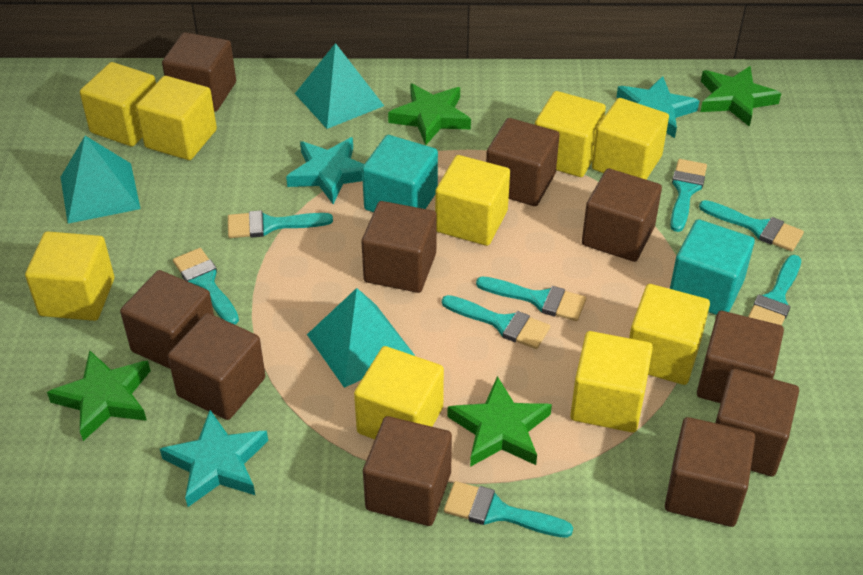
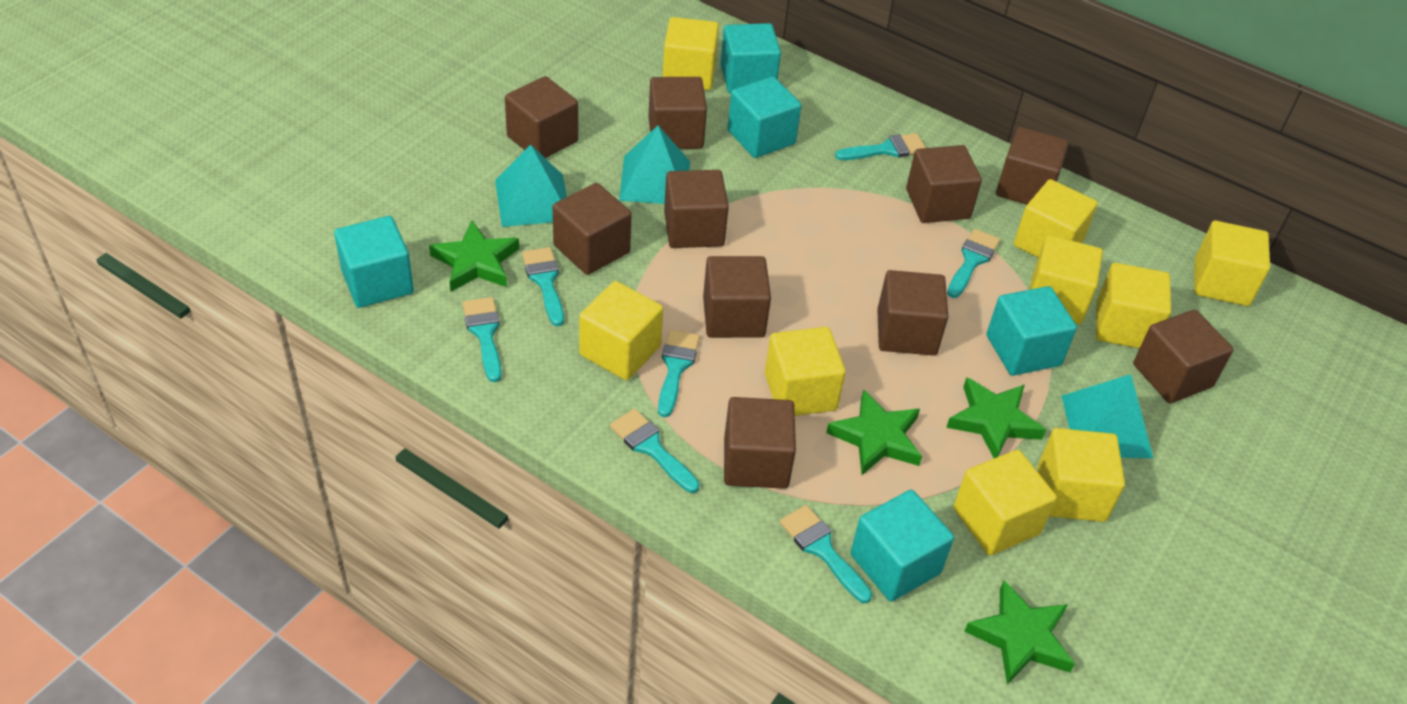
turquoise brush: [173,248,239,325] [228,210,333,238] [442,295,550,349] [444,481,573,538] [476,276,586,321] [670,159,707,232] [699,200,804,251] [748,255,801,326] = 8 -> [463,297,502,382] [522,247,564,326] [610,409,700,493] [658,330,700,417] [780,505,872,603] [835,133,926,160] [947,229,1000,298] = 7
turquoise cube: [362,135,438,212] [670,219,755,315] = 2 -> [334,216,414,308] [721,23,781,94] [728,76,802,158] [850,490,954,602] [986,286,1077,376] = 5
turquoise star: [160,410,268,507] [286,137,364,204] [617,76,700,138] = 3 -> none = 0

